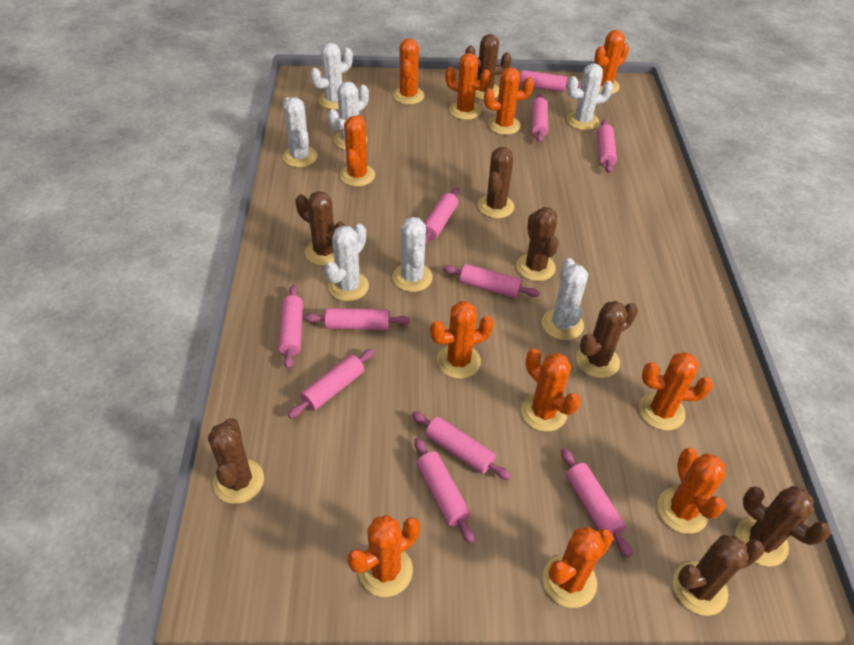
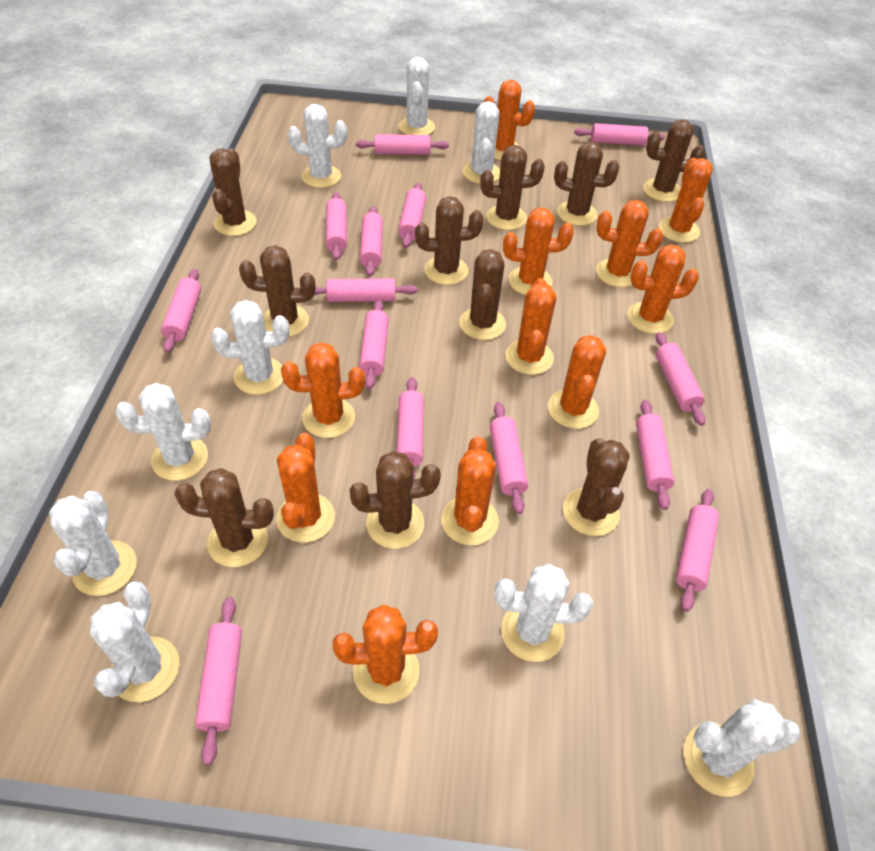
brown cactus: [208,418,264,504] [295,191,346,266] [465,34,511,100] [478,147,514,218] [516,207,558,281] [576,301,638,378] [673,535,764,616] [735,486,831,567] = 8 -> [175,468,274,567] [210,148,257,236] [239,245,316,337] [349,451,441,549] [415,196,483,285] [459,249,506,340] [480,145,545,230] [554,141,619,226] [563,438,630,536] [643,120,705,202] = 10
pink rolling pin: [279,285,303,369] [288,349,375,418] [304,308,410,330] [412,411,511,480] [414,437,474,544] [424,188,459,245] [443,264,540,298] [519,70,581,92] [532,93,548,143] [561,448,632,557] [597,120,617,173] = 11 -> [161,269,201,353] [195,597,242,765] [314,278,418,302] [326,192,347,261] [356,134,449,155] [359,300,389,389] [360,206,383,277] [396,377,424,480] [398,183,426,248] [490,402,528,514] [574,123,665,146] [636,400,674,510] [656,332,706,426] [676,489,719,612] = 14
white cactus: [282,97,318,167] [311,42,353,109] [325,224,369,301] [328,81,369,150] [392,217,433,292] [542,258,588,340] [567,63,613,130] = 7 -> [49,491,137,596] [90,581,179,702] [115,383,211,481] [211,300,289,395] [288,104,347,188] [399,57,435,135] [463,101,500,184] [495,564,593,662] [683,699,801,797] = 9

